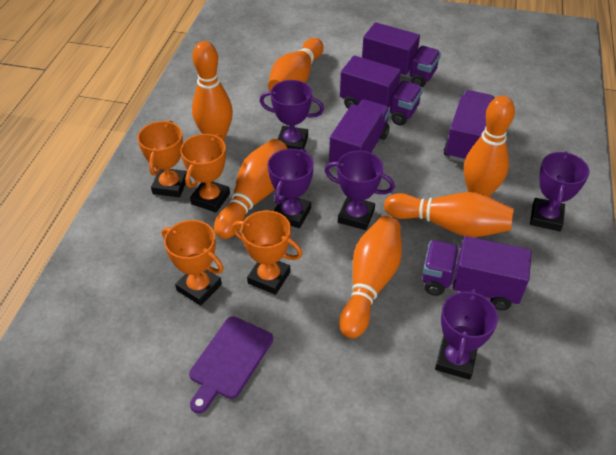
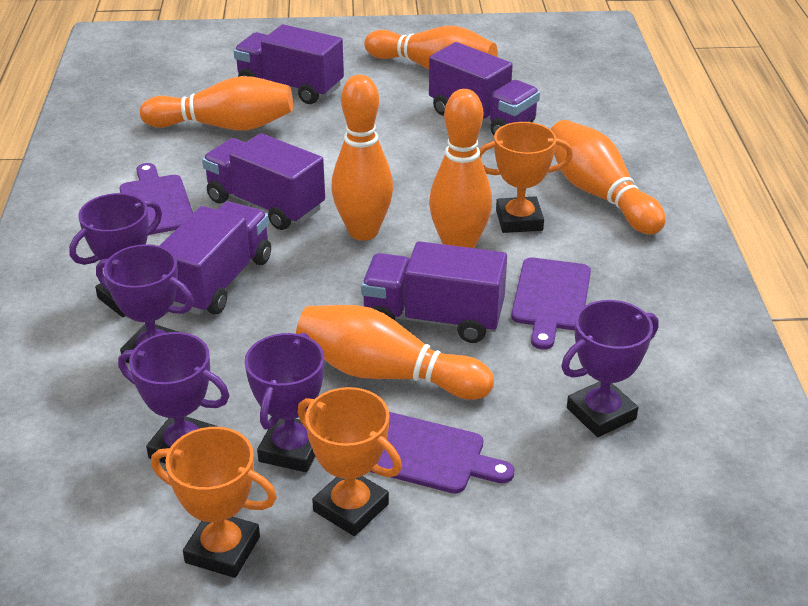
orange trophy: [138,120,187,198] [162,220,224,306] [180,134,230,213] [232,210,303,295] = 4 -> [151,427,277,578] [297,387,402,536] [479,122,573,233] = 3
purple cutting board: [189,316,273,414] = 1 -> [120,163,193,235] [370,412,515,494] [511,258,591,350] = 3

